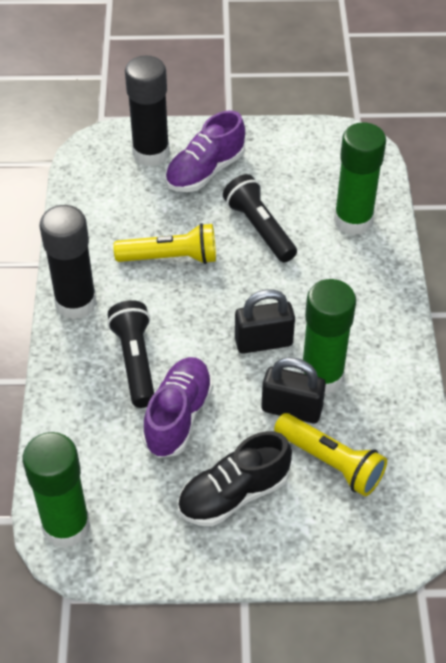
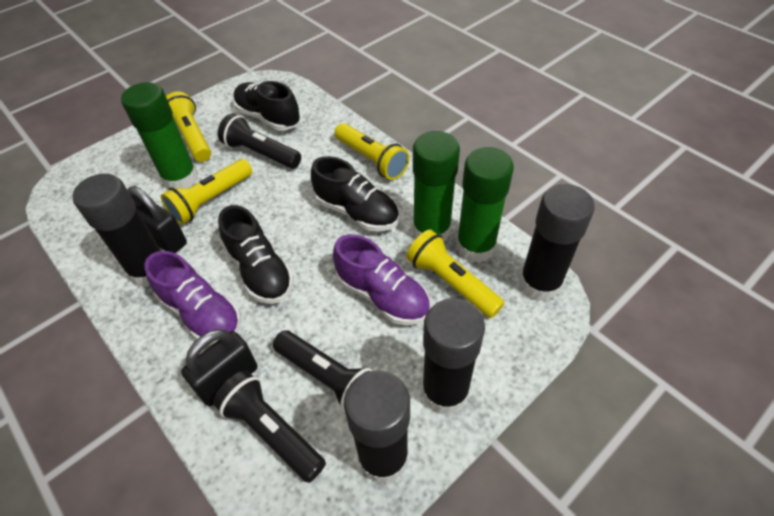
black flashlight: [107,300,154,408] [223,174,297,262] = 2 -> [213,370,326,483] [218,113,301,169] [273,330,372,413] = 3
black glue stick: [40,205,97,319] [125,56,170,166] = 2 -> [73,174,162,287] [344,371,410,484] [422,298,485,415] [519,184,595,301] = 4
black shoe: [178,431,292,526] = 1 -> [218,205,294,304] [233,81,300,131] [311,156,399,231] = 3
yellow flashlight: [114,223,216,264] [274,413,387,496] = 2 -> [161,159,252,225] [166,92,211,162] [335,123,409,180] [406,229,505,318] = 4

